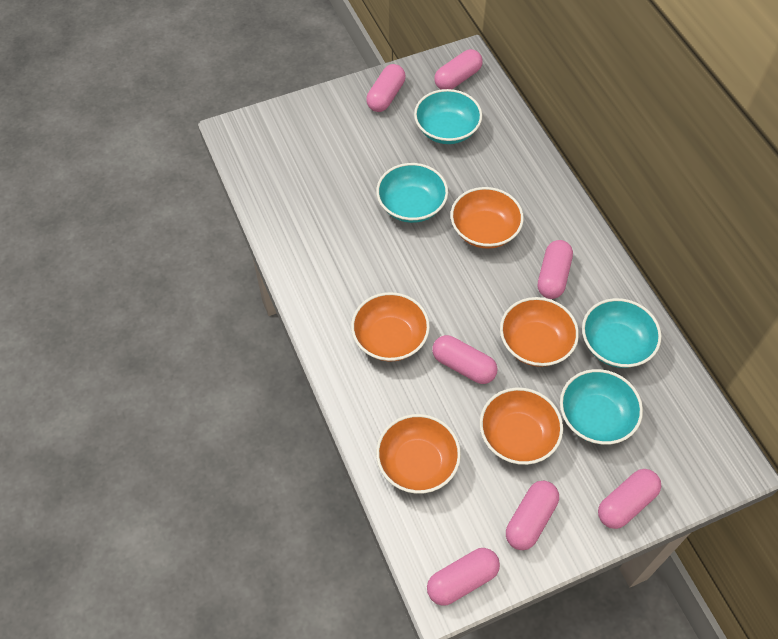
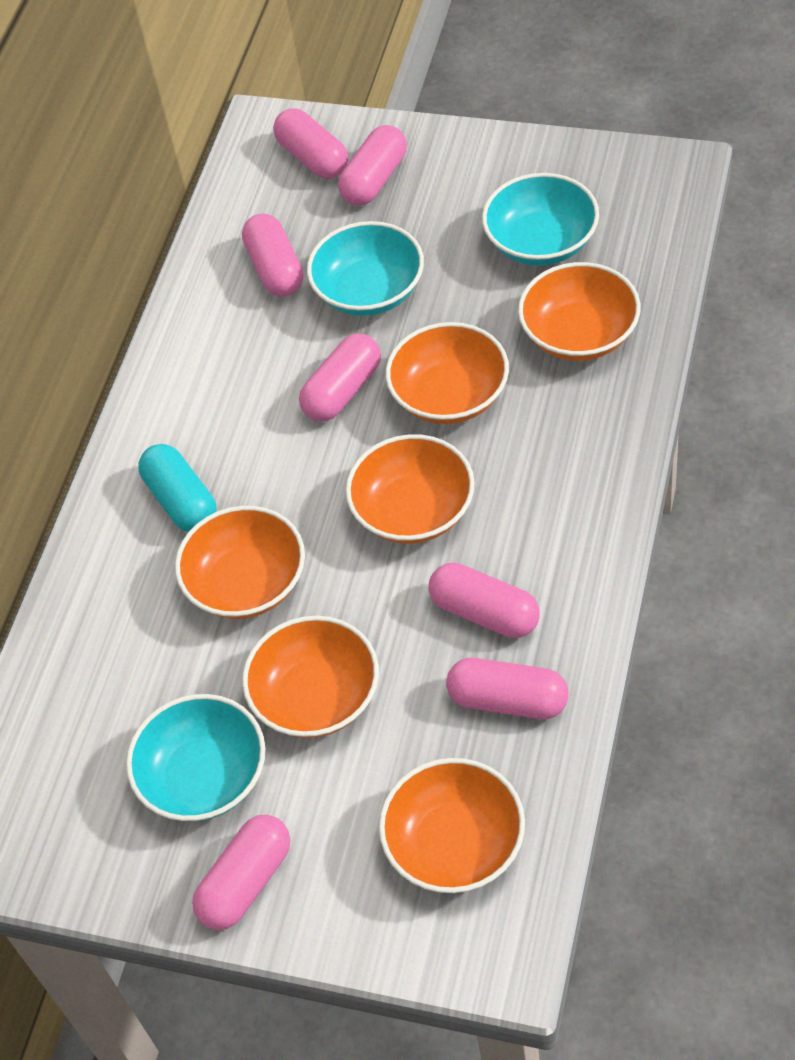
orange bowl: [351,292,430,361] [376,414,461,494] [450,187,524,249] [480,387,563,465] [500,297,579,367] = 5 -> [175,506,305,619] [242,616,379,738] [346,434,475,544] [379,758,525,893] [386,322,509,424] [518,262,641,361] = 6
turquoise bowl: [376,163,448,223] [414,89,482,144] [560,369,643,445] [582,298,662,368] = 4 -> [126,694,265,821] [307,221,424,316] [482,173,599,266] = 3
turquoise capsule: none = 0 -> [138,444,217,532] = 1

